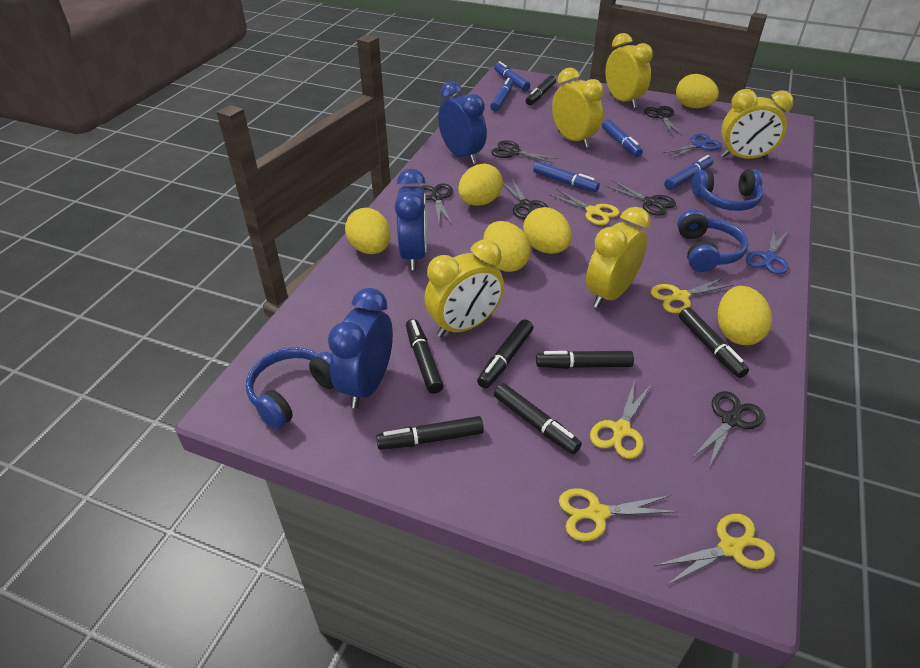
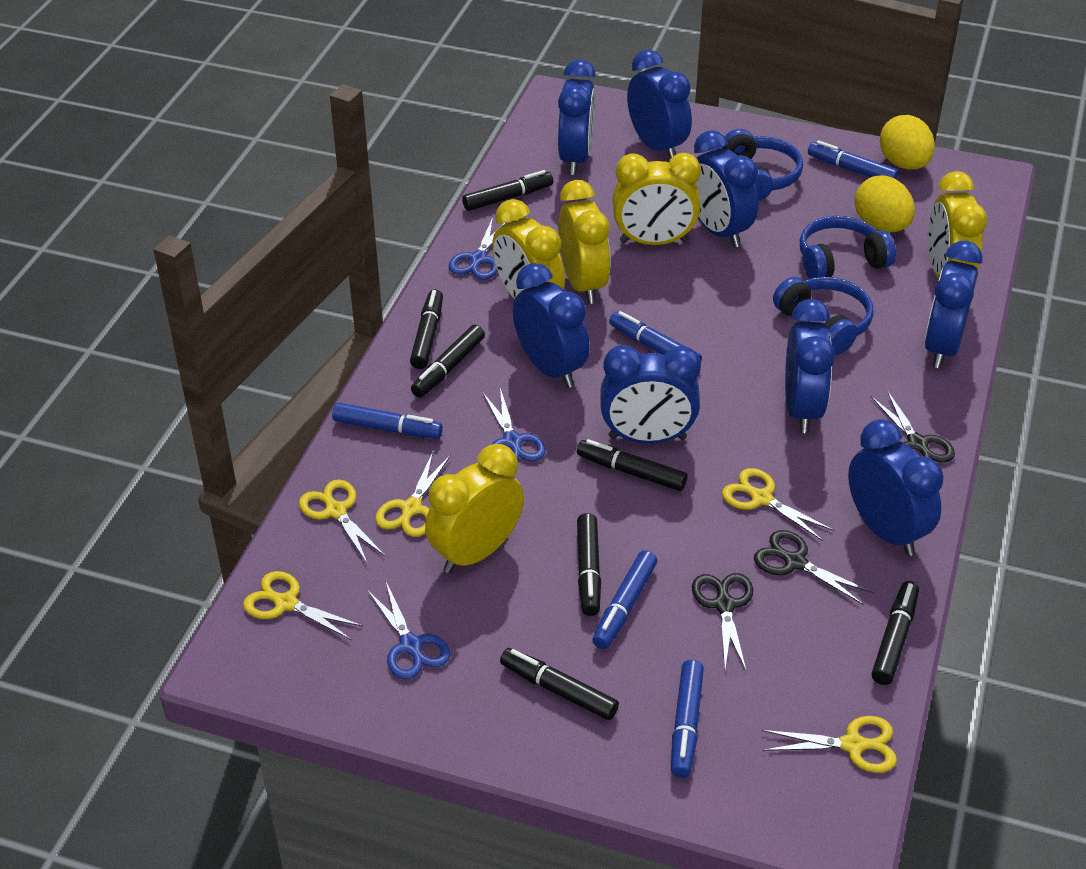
black scissors: [420,184,453,225] [491,140,558,163] [503,178,549,219] [606,180,676,216] [644,106,682,135] [691,391,764,469] = 6 -> [692,573,753,670] [754,530,873,605] [871,391,955,462] = 3
blue clock: [328,288,393,409] [395,169,427,270] [438,82,487,164] = 3 -> [513,263,590,388] [558,59,596,175] [600,345,701,444] [627,50,692,159] [694,130,758,248] [785,299,835,433] [848,419,943,556] [924,241,983,368] = 8
blue scissors: [664,134,722,159] [746,227,789,274] = 2 -> [367,582,450,679] [449,217,506,280] [482,388,546,461] = 3
yellow egg: [345,208,391,254] [458,163,503,206] [483,221,531,272] [523,207,572,254] [676,74,719,108] [718,286,772,345] = 6 -> [854,175,915,232] [880,115,935,170] = 2

